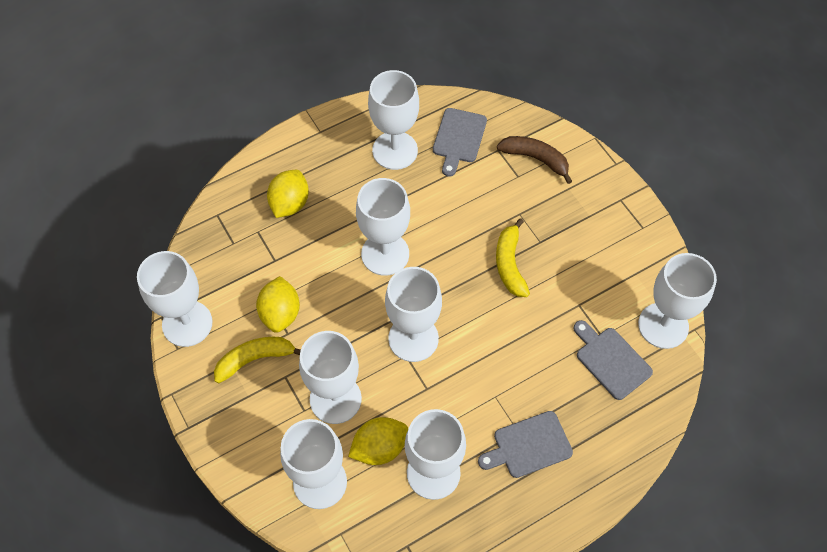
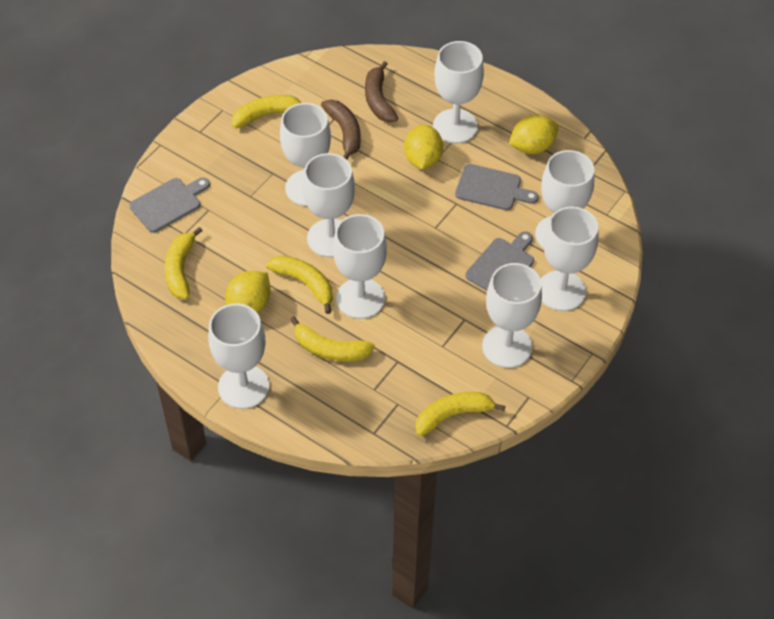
brown banana: [497,136,572,184] = 1 -> [321,100,361,160] [365,61,398,122] = 2
yellow banana: [214,337,301,383] [496,218,530,297] = 2 -> [164,227,203,299] [232,95,301,129] [266,256,333,314] [290,316,375,361] [415,392,505,437] = 5

